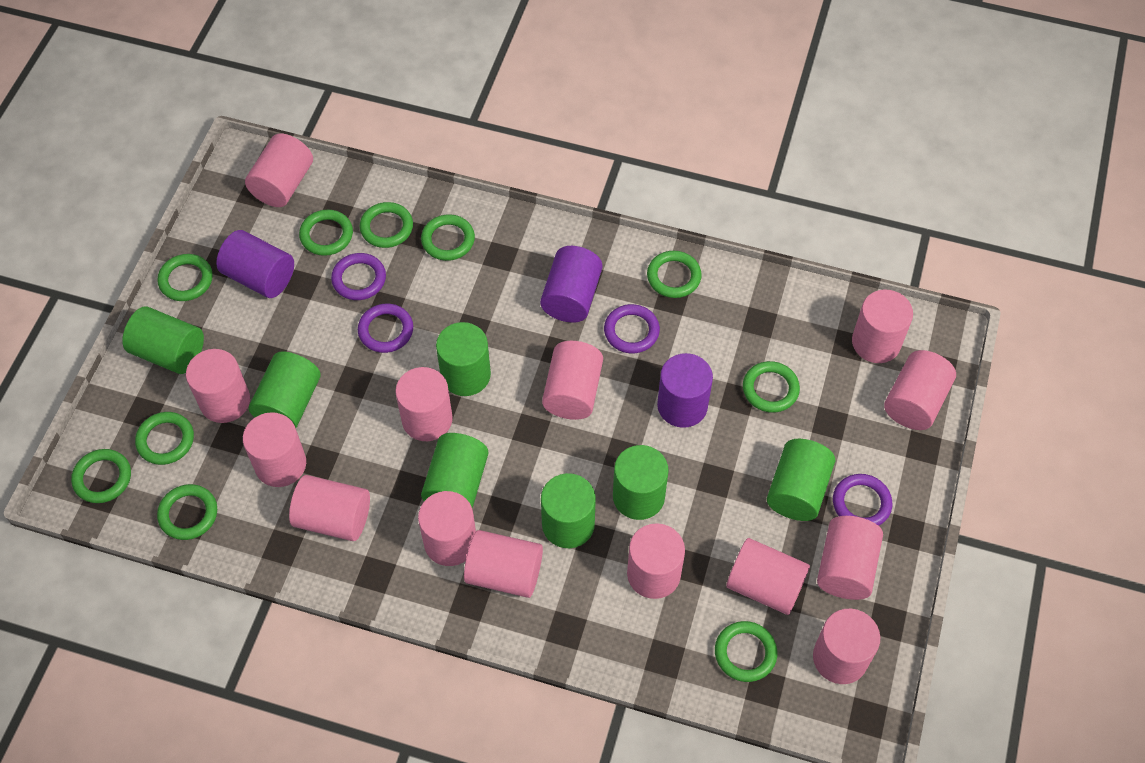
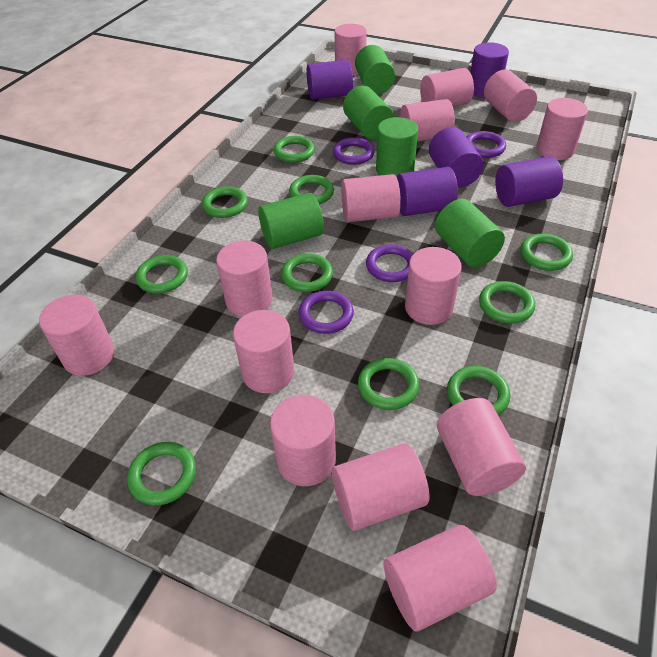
green cylinder: [122,306,204,374] [249,352,321,428] [421,433,489,508] [436,322,491,396] [541,473,596,548] [613,445,669,520] [767,439,835,521] = 7 -> [258,193,324,249] [343,86,394,139] [355,45,395,94] [376,117,418,177] [435,199,505,267] = 5
purple cylinder: [216,230,294,298] [540,246,602,323] [657,353,713,428] = 3 -> [307,60,353,100] [397,167,458,216] [429,127,484,188] [470,42,509,98] [495,156,563,207] = 5

